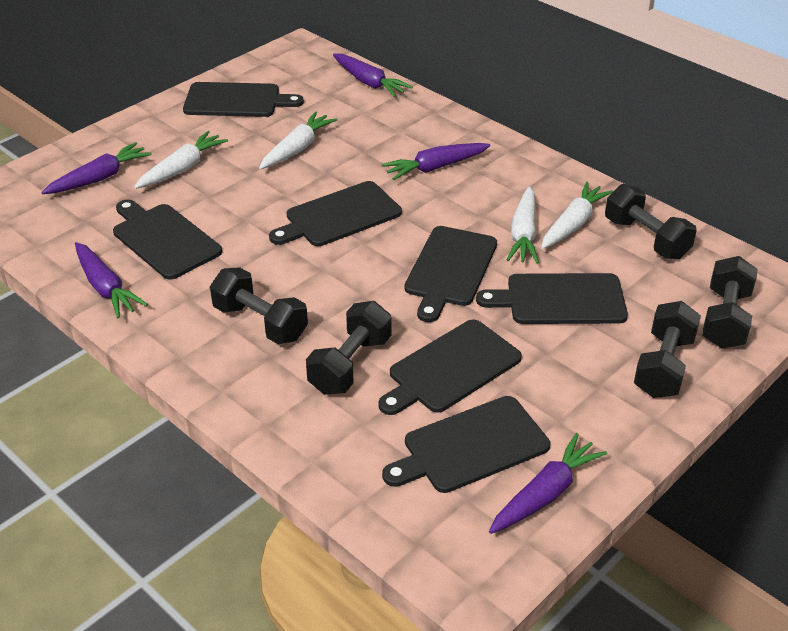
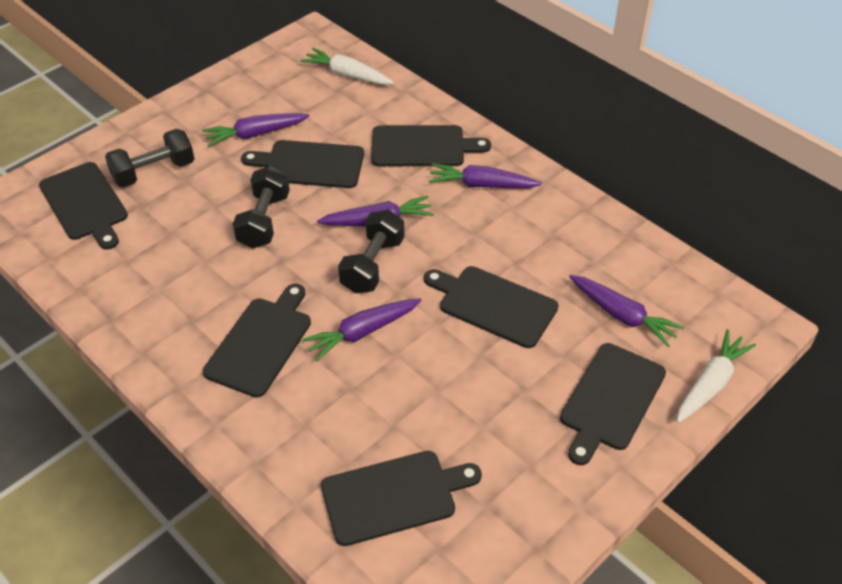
black dumbbell: [210,267,308,344] [306,301,391,395] [605,184,697,260] [634,301,701,398] [702,256,758,349] = 5 -> [105,129,195,187] [233,166,290,248] [338,209,405,293] = 3
white carrot: [134,131,228,189] [259,111,337,169] [507,186,539,264] [541,182,613,249] = 4 -> [300,48,394,85] [677,329,756,423] = 2

